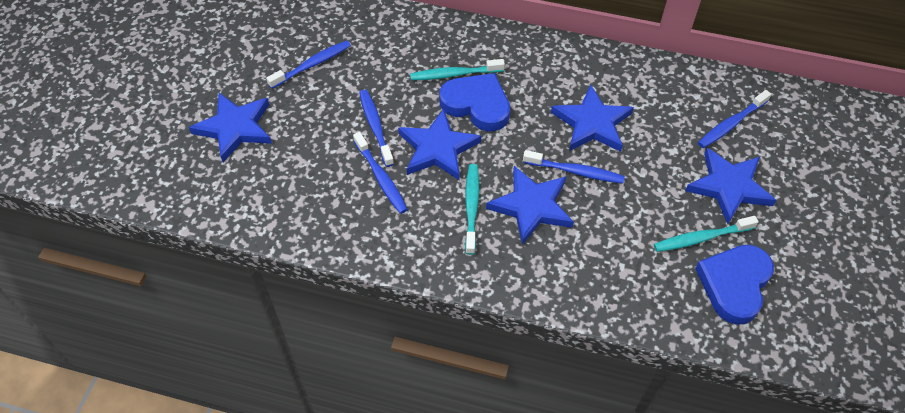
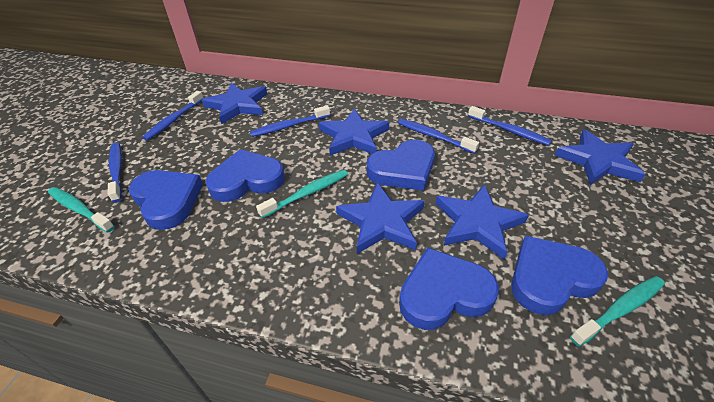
blue heart: [439,73,510,131] [695,245,774,325] = 2 -> [129,170,203,230] [205,149,285,202] [367,140,435,191] [399,247,499,330] [511,236,608,315] = 5

